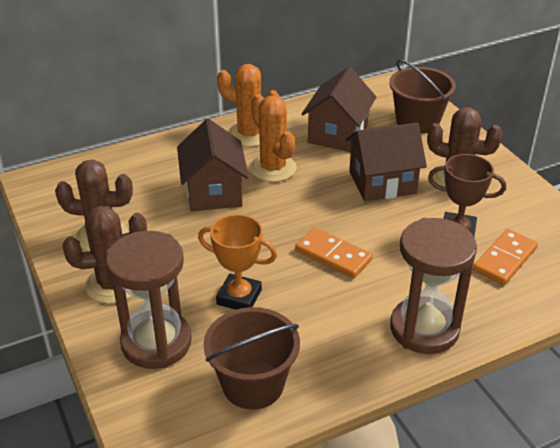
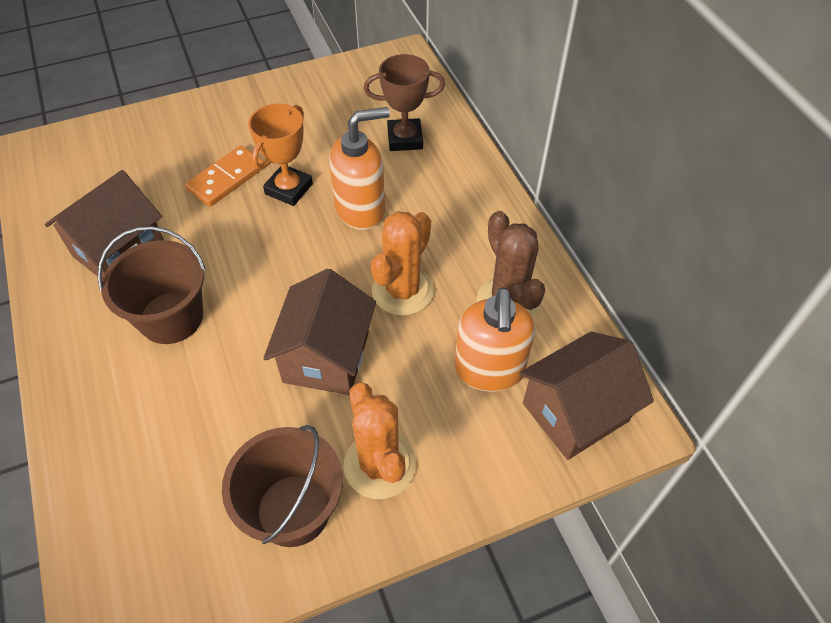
brown cactus: [55,160,133,251] [62,206,147,304] [427,107,503,192] = 3 -> [476,211,545,318] = 1
brown hourglass: [105,231,192,369] [390,218,477,354] = 2 -> none = 0
orange domino: [295,227,373,278] [473,229,538,285] = 2 -> [185,145,264,207] = 1
orange soap dispenser: none = 0 -> [329,107,390,230] [455,287,535,392] = 2

